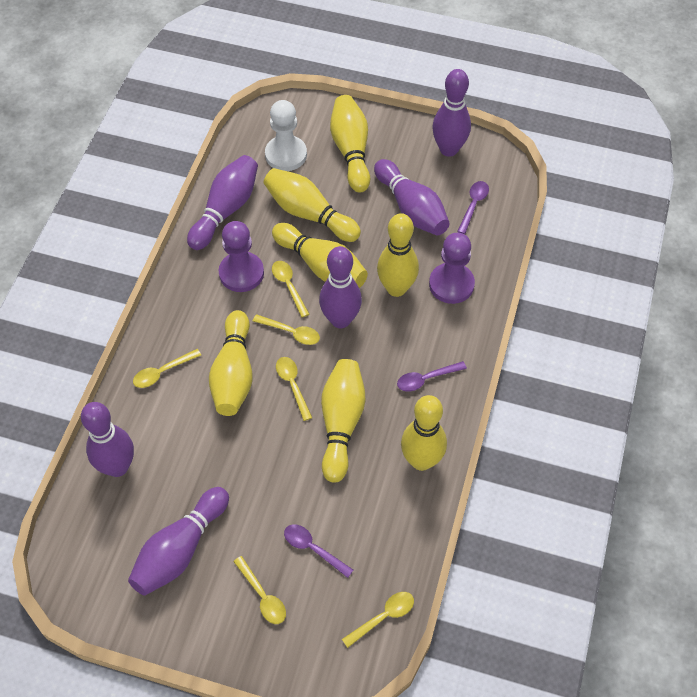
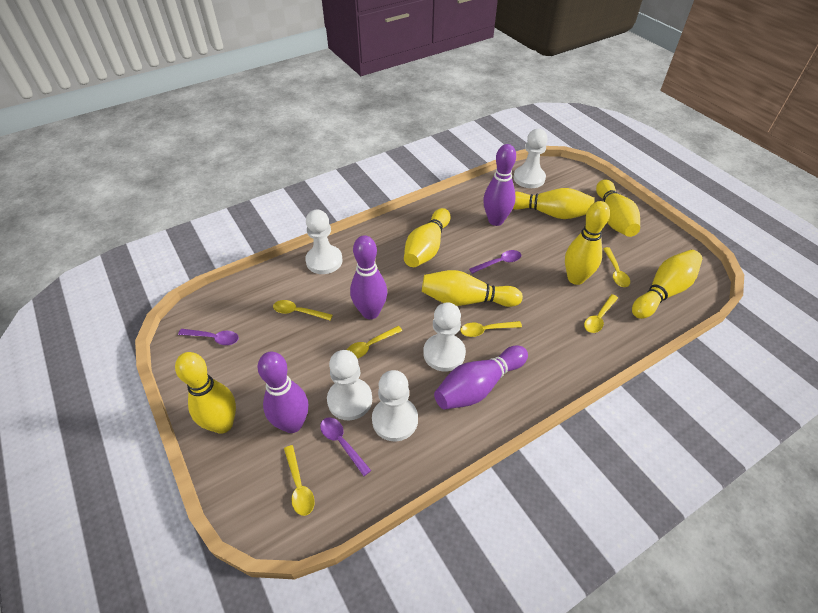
purple bowling pin: [81,402,134,477] [128,487,229,596] [187,155,258,250] [319,246,362,328] [374,159,450,236] [432,69,471,157] = 6 -> [258,352,308,433] [350,235,387,319] [434,345,528,409] [483,144,516,226] = 4
purple pawn: [219,221,264,292] [429,233,475,304] = 2 -> none = 0
white pawn: [265,100,307,171] = 1 -> [305,210,343,274] [327,350,372,420] [372,370,418,441] [423,302,466,372] [514,129,548,188] = 5

